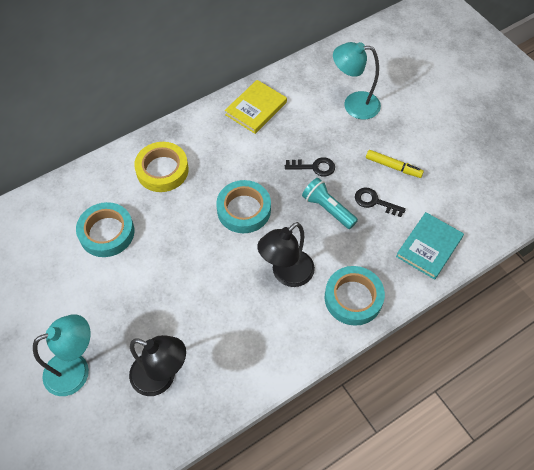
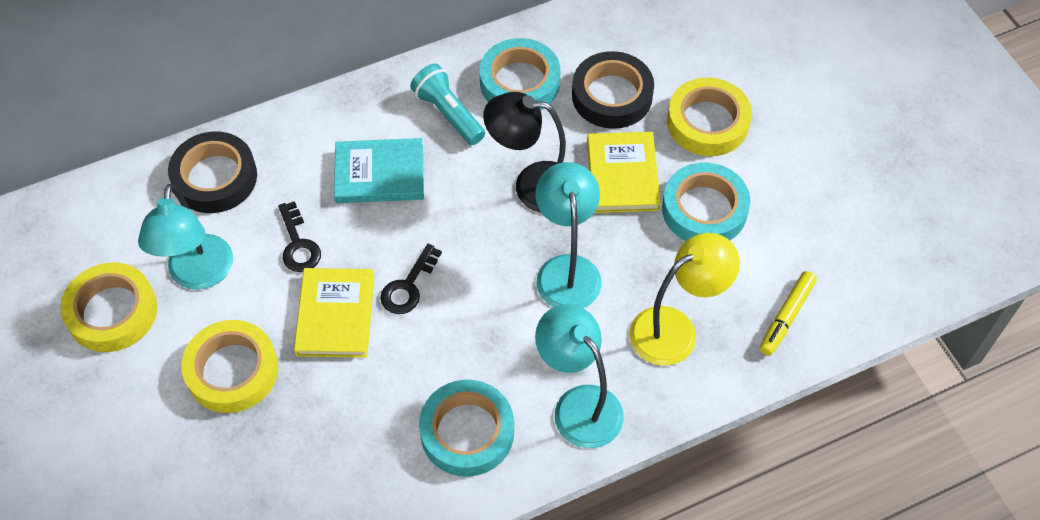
black lamp: [129,335,186,396] [257,222,315,287] = 2 -> [483,92,566,212] = 1
black tape: none = 0 -> [168,131,257,213] [572,51,654,129] = 2
turquoise lamp: [33,314,91,396] [333,42,381,119] = 2 -> [138,184,233,290] [535,304,624,448] [536,162,602,308] = 3
yellow book: [225,80,287,134] = 1 -> [294,268,374,358] [587,132,661,213] = 2
yellow lamp: none = 0 -> [629,233,740,366] = 1
yellow tape: [134,142,189,192] = 1 -> [60,263,157,352] [181,320,278,413] [667,77,752,156] = 3

